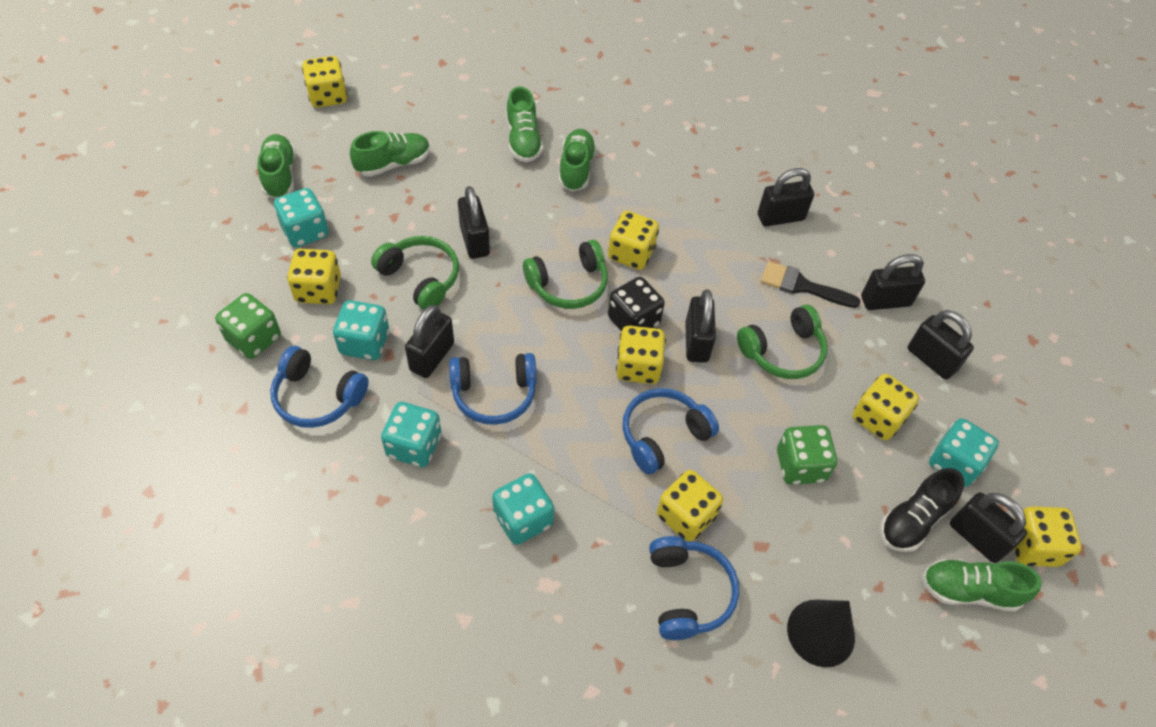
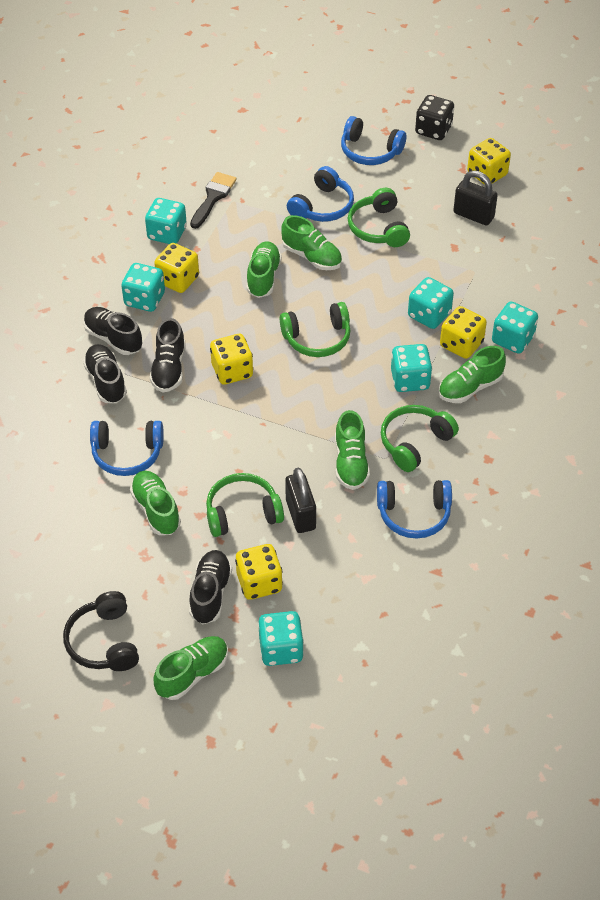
black cone: [787,600,855,667] = 1 -> none = 0
black headphones: none = 0 -> [63,591,139,671] = 1
black padlock: [405,305,454,378] [458,186,490,259] [685,290,716,363] [758,168,814,226] [861,254,925,310] [908,310,974,380] [950,492,1027,563] = 7 -> [285,467,316,533] [453,170,498,226] = 2
black shoe: [880,468,964,552] = 1 -> [83,307,143,355] [83,344,127,403] [150,318,185,392] [189,550,232,624] = 4
green dice: [215,293,281,359] [777,425,837,485] = 2 -> none = 0
green headphones: [371,236,459,310] [523,240,608,309] [737,305,828,379] = 3 -> [206,473,284,537] [280,302,351,357] [348,188,410,247] [381,405,459,472] = 4
green shoe: [257,134,296,198] [350,131,430,177] [506,86,543,162] [559,129,596,191] [922,559,1042,612] = 5 -> [130,471,181,535] [153,636,228,700] [246,241,282,298] [281,215,342,270] [335,410,370,490] [438,346,506,403] = 6
turquoise dice: [274,188,329,248] [333,300,389,360] [381,402,441,467] [492,473,554,545] [929,418,999,487] = 5 -> [121,263,165,312] [145,198,187,244] [258,611,304,666] [391,344,432,392] [408,277,454,329] [492,302,538,354] = 6
yellow dice: [287,249,341,304] [302,56,347,108] [608,211,659,270] [616,326,666,384] [657,470,723,542] [853,374,919,440] [1014,506,1082,567] = 7 -> [154,243,199,293] [210,334,253,385] [235,544,283,600] [440,306,487,359] [467,138,511,185] = 5

